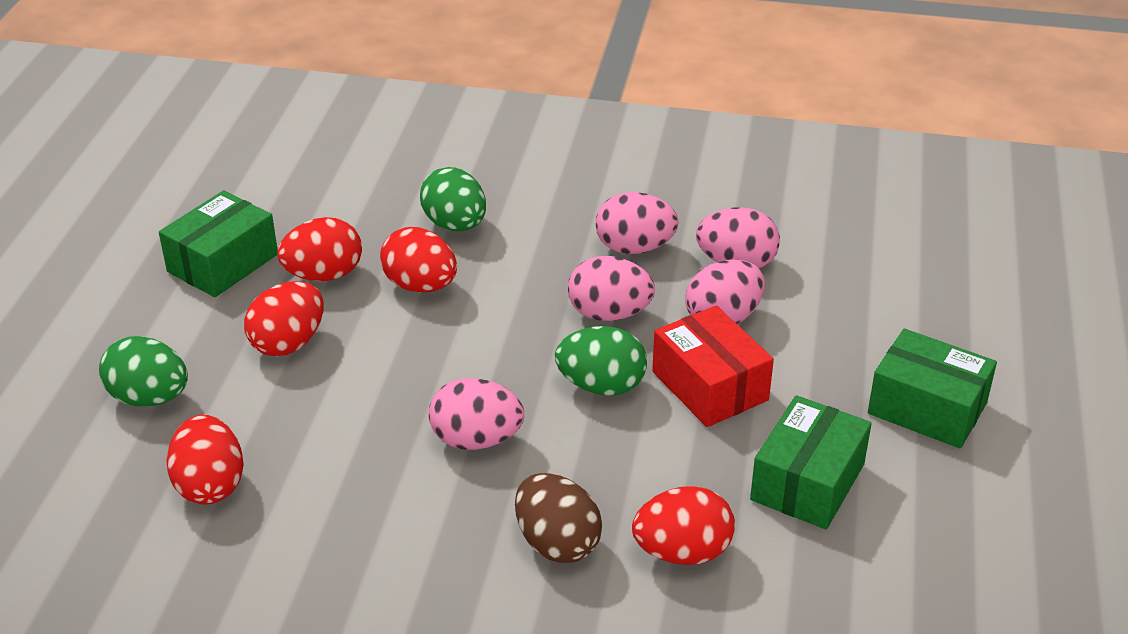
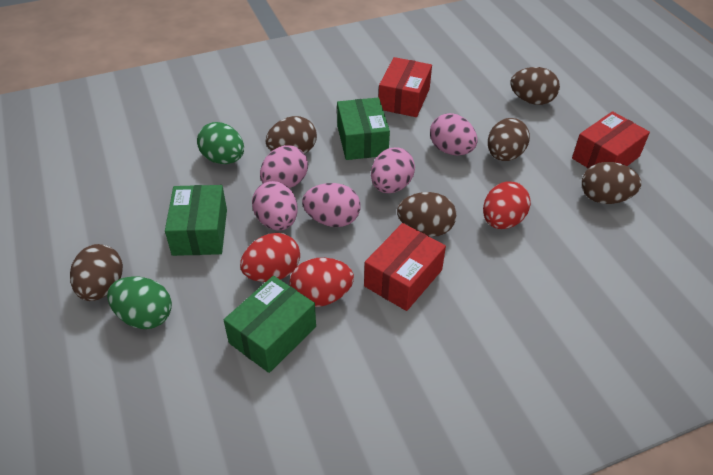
brown egg: [515,473,602,563] = 1 -> [70,244,123,301] [266,116,317,154] [397,192,456,237] [488,118,530,161] [510,67,560,105] [582,162,641,204] = 6
green egg: [99,336,188,406] [420,167,486,231] [555,326,647,396] = 3 -> [107,276,172,329] [197,122,244,164] = 2
red box: [652,305,774,427] = 1 -> [364,223,446,311] [379,57,432,117] [572,111,650,168] = 3
red egg: [167,414,244,505] [244,281,324,357] [277,217,362,281] [380,227,457,293] [632,486,735,565] = 5 -> [240,233,300,282] [289,258,354,307] [483,182,531,229] = 3

